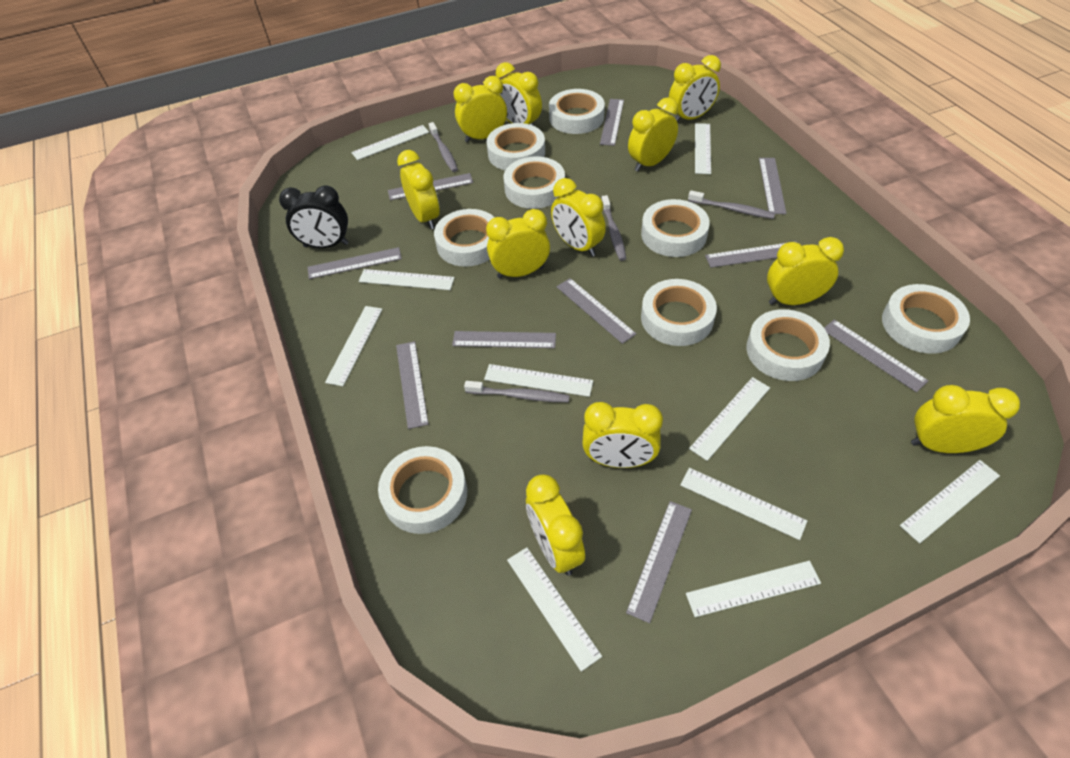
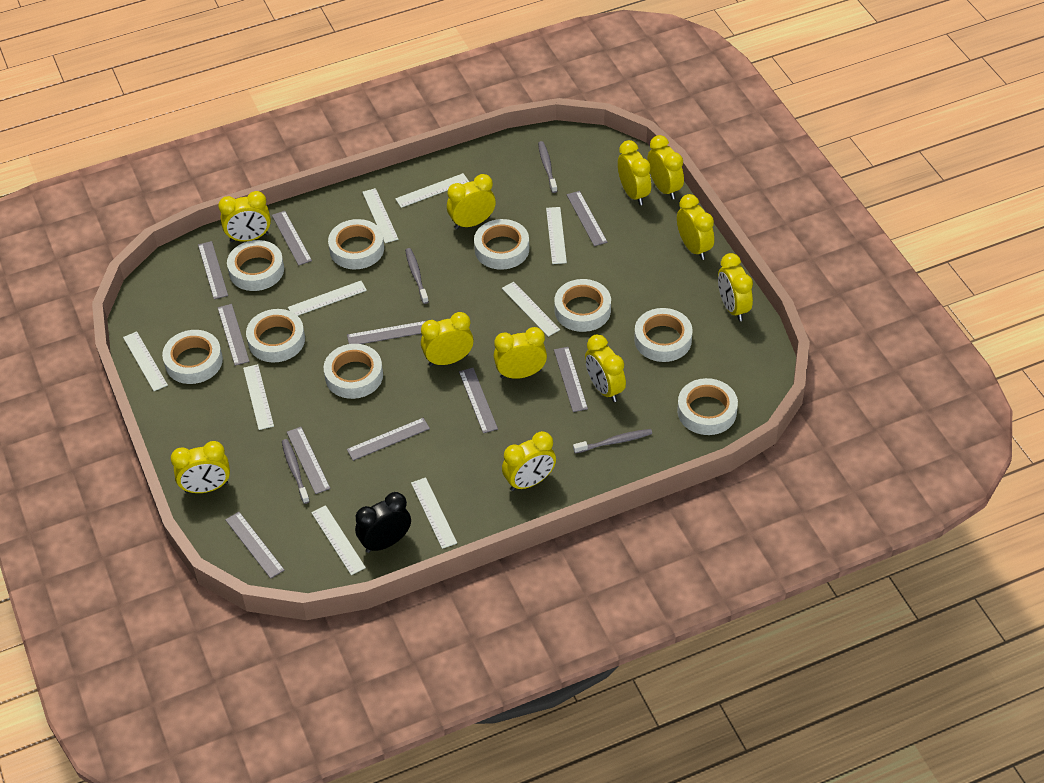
white ruler: [325,306,382,386] [351,125,429,160] [359,269,455,290] [484,364,593,397] [507,547,602,672] [681,468,807,540] [686,561,821,617] [689,377,770,461] [695,123,711,174] [900,460,1000,543] = 10 -> [123,331,168,391] [243,364,274,430] [288,281,367,316] [311,505,366,575] [362,188,399,243] [395,173,469,208] [411,477,457,549] [502,282,560,337] [546,207,567,264] = 9

